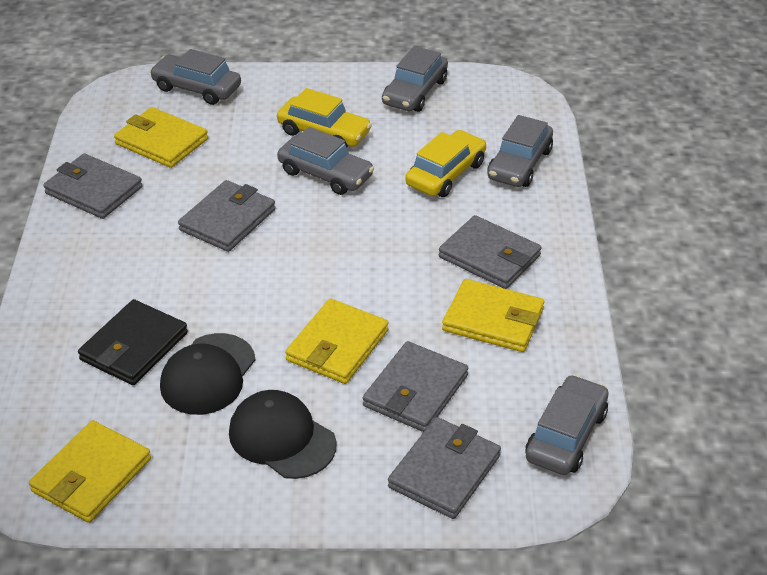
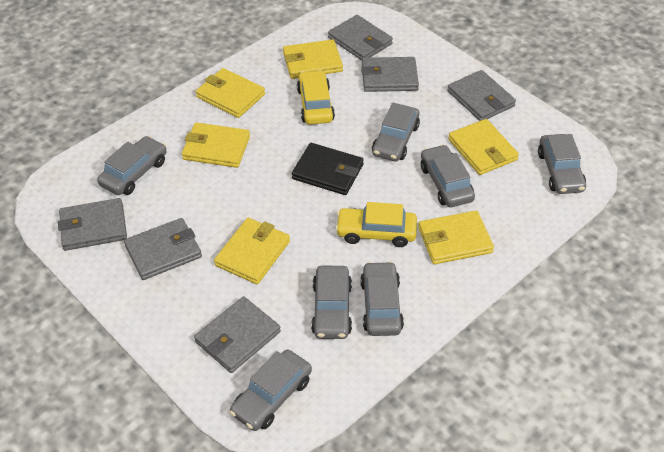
black cap: [160,333,255,415] [229,390,337,479] = 2 -> none = 0
grey car: [150,49,241,105] [277,127,374,195] [382,46,448,112] [487,115,553,187] [526,375,608,475] = 5 -> [97,136,167,195] [229,349,312,431] [311,266,352,339] [360,261,404,336] [372,103,420,161] [421,144,475,207] [538,134,586,194] = 7
grey wallet: [43,153,143,219] [178,180,275,252] [363,341,468,432] [388,417,501,519] [439,215,541,289] = 5 -> [58,198,127,251] [124,218,202,280] [194,297,281,373] [328,15,393,61] [361,57,419,92] [448,70,516,121] = 6
yellow wallet: [29,420,151,523] [114,107,208,168] [285,299,389,384] [442,279,544,352] = 4 -> [182,122,250,168] [196,68,265,118] [214,218,290,284] [283,39,343,79] [418,211,494,264] [448,119,519,175] = 6

